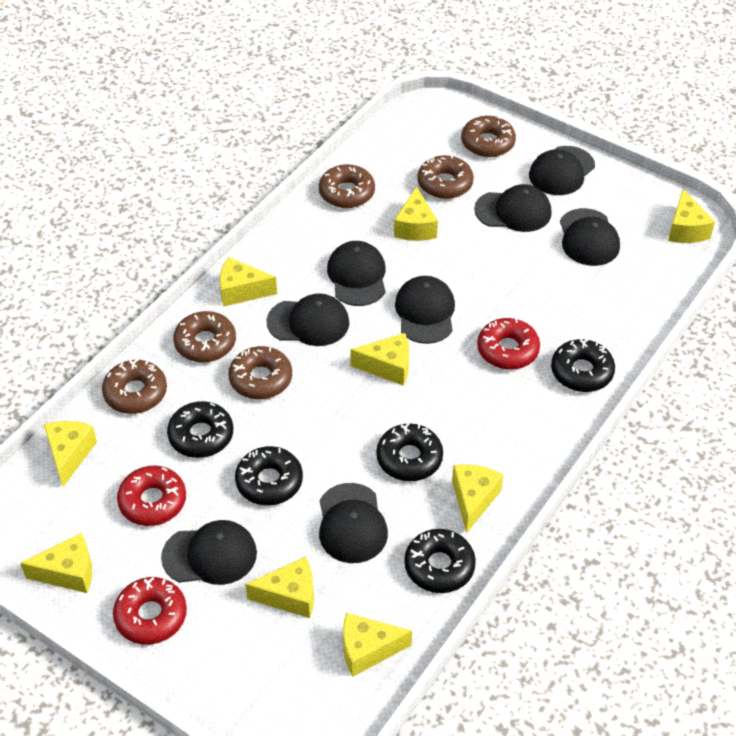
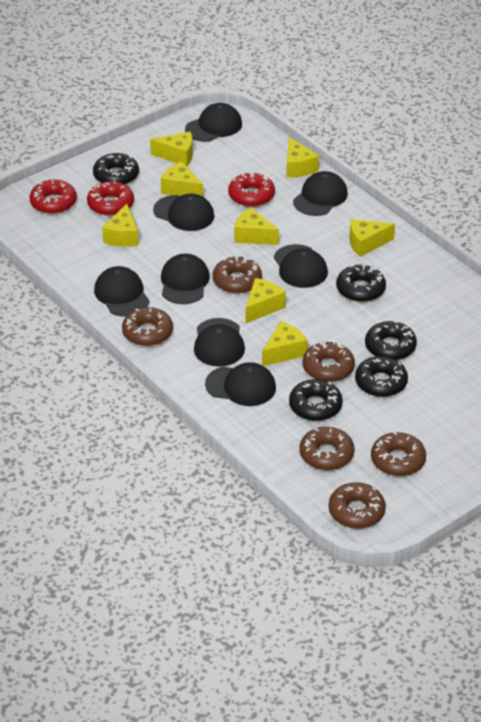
yellow cheese: [20,533,92,593] [44,421,97,487] [220,257,277,307] [245,556,314,618] [343,613,412,677] [350,333,409,386] [394,186,438,241] [452,464,504,533] [668,189,715,243] = 9 -> [102,204,139,247] [150,132,193,167] [161,162,203,196] [234,208,279,245] [246,278,286,323] [262,321,308,366] [286,137,319,178] [349,219,395,257] = 8

